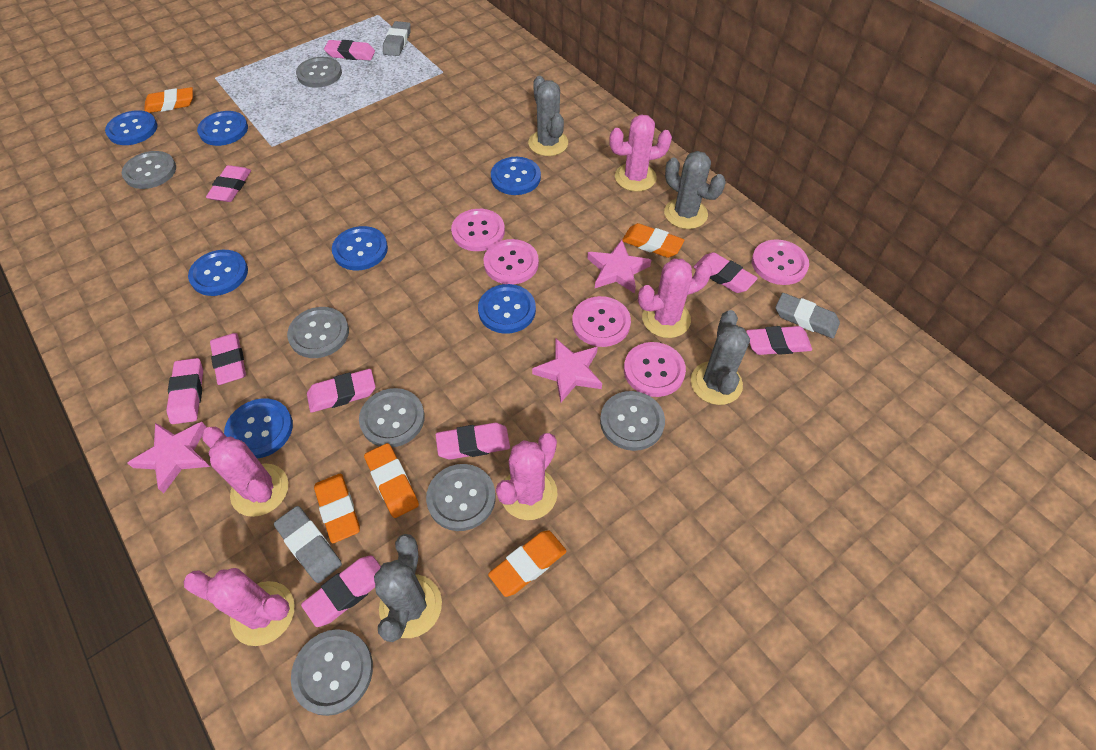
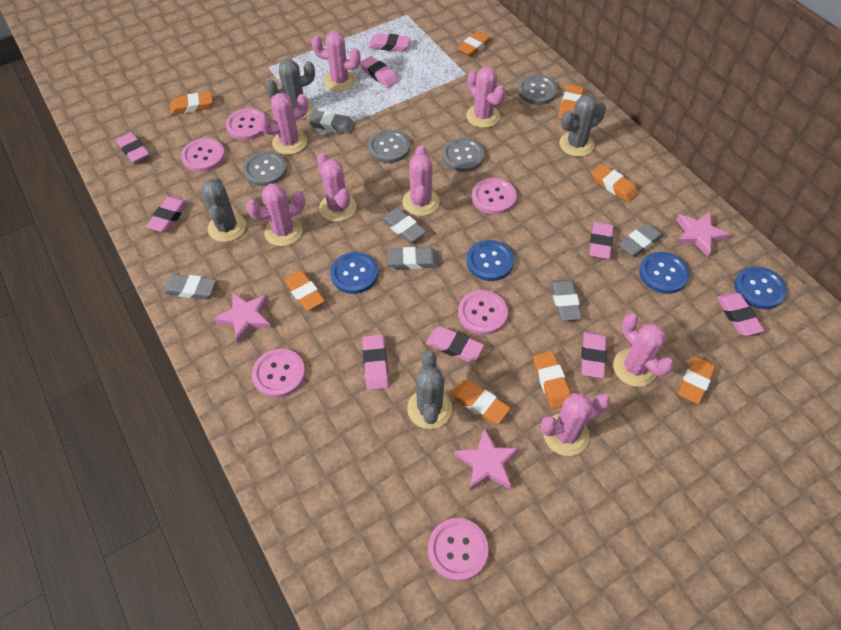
blue button: [105,110,158,145] [188,250,248,296] [197,111,248,146] [224,398,293,459] [332,226,388,270] [478,284,536,334] [491,157,541,195] = 7 -> [330,252,378,294] [466,240,514,281] [639,252,689,294] [734,266,787,309] = 4
grey button: [122,151,176,189] [287,307,349,358] [291,629,373,716] [296,57,342,88] [359,388,425,447] [426,464,496,531] [600,391,665,451] = 7 -> [243,151,287,186] [368,130,410,163] [442,138,485,172] [517,75,558,105] = 4
grey eraser: [274,506,342,583] [383,21,411,56] [775,293,840,338] = 3 -> [163,274,216,299] [308,110,355,134] [381,208,426,243] [388,247,439,269] [551,280,582,321] [619,223,663,257] = 6
orange eraser: [144,87,193,113] [314,474,360,543] [364,443,419,518] [488,530,567,597] [622,223,684,258] = 5 -> [170,92,213,115] [284,271,325,311] [451,381,510,424] [457,31,492,57] [533,351,571,409] [558,84,584,119] [592,164,638,202] [678,356,715,404] = 8
pink button: [451,209,505,251] [484,239,539,284] [572,296,631,347] [624,342,686,397] [752,239,809,285] = 5 -> [181,138,225,172] [226,108,265,140] [252,349,305,398] [428,518,489,581] [458,290,508,335] [472,178,517,214] = 6
pink cactus: [184,568,295,646] [202,427,288,517] [496,433,557,520] [609,115,672,192] [638,258,712,338] = 5 -> [246,183,305,246] [258,93,308,155] [311,31,361,91] [317,153,357,222] [402,145,440,216] [466,66,505,128] [540,393,610,456] [613,314,674,387] = 8

